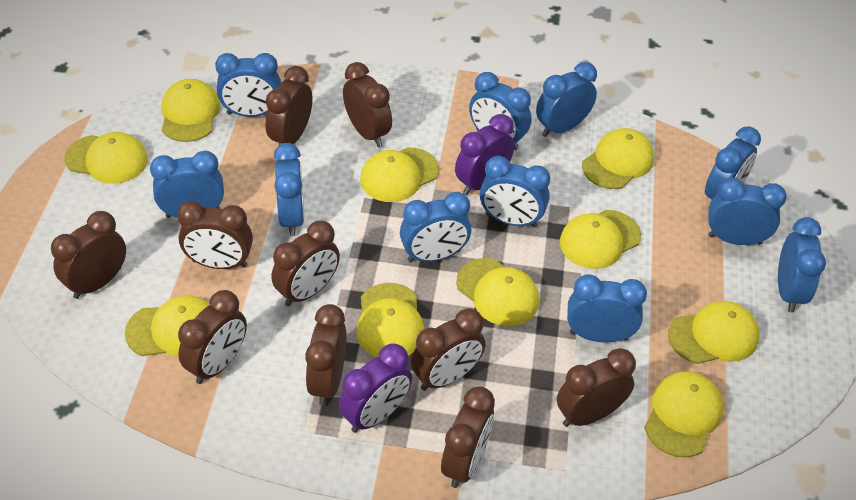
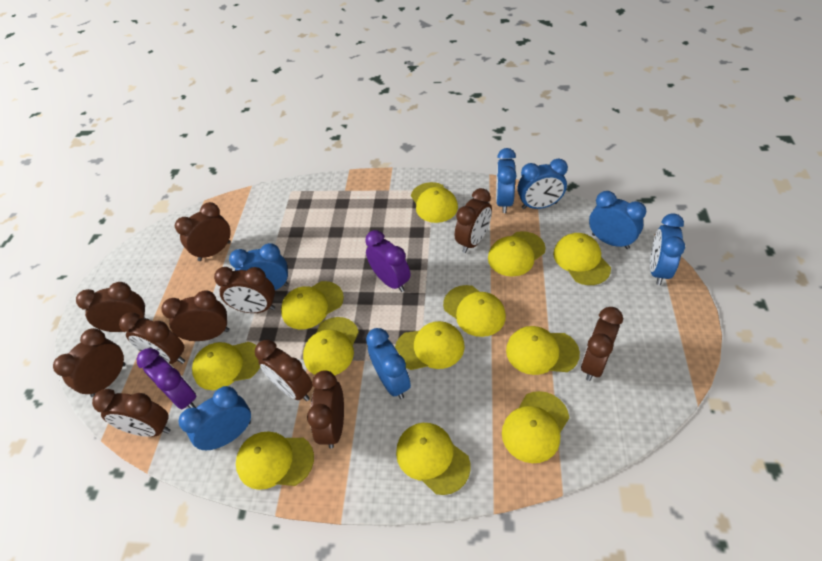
blue clock: [150,151,224,218] [215,53,281,117] [274,143,304,236] [400,192,471,262] [469,72,531,150] [480,156,550,228] [536,62,597,137] [567,274,647,343] [705,126,761,199] [708,177,787,245] [778,217,826,313] = 11 -> [179,386,251,450] [229,243,288,290] [366,328,411,399] [496,148,517,213] [518,158,568,209] [589,191,646,249] [650,213,685,285] = 7
brown clock: [51,211,126,299] [177,201,253,269] [178,290,247,384] [266,66,312,145] [271,221,340,307] [305,304,346,406] [343,62,392,147] [411,308,485,391] [441,386,495,488] [557,348,636,427] = 10 -> [53,328,125,397] [76,282,149,332] [92,389,171,437] [119,312,185,364] [162,290,229,341] [175,202,231,261] [214,267,275,313] [255,340,312,401] [307,370,344,449] [455,188,492,253] [581,307,623,381] = 11
yellow cap: [65,132,148,184] [125,296,210,357] [162,79,220,142] [356,283,424,357] [360,148,439,202] [456,258,539,326] [560,210,641,269] [582,128,654,189] [644,371,723,458] [668,301,759,364] = 10 -> [192,342,260,390] [236,432,314,490] [281,281,344,329] [303,317,359,375] [395,321,465,370] [396,423,470,495] [411,182,458,223] [443,285,506,337] [488,231,546,277] [502,391,569,463] [506,326,580,375] [553,233,611,285] = 12

